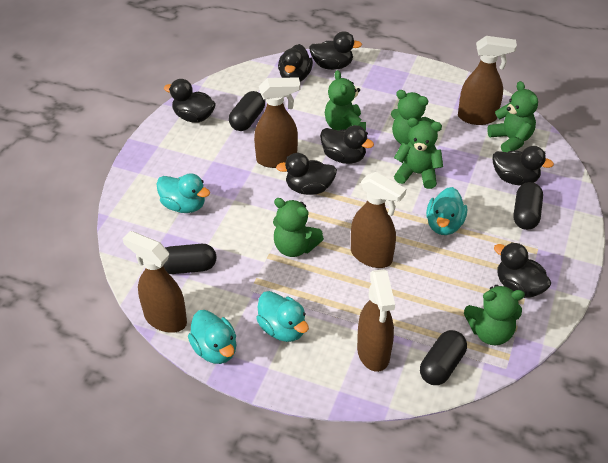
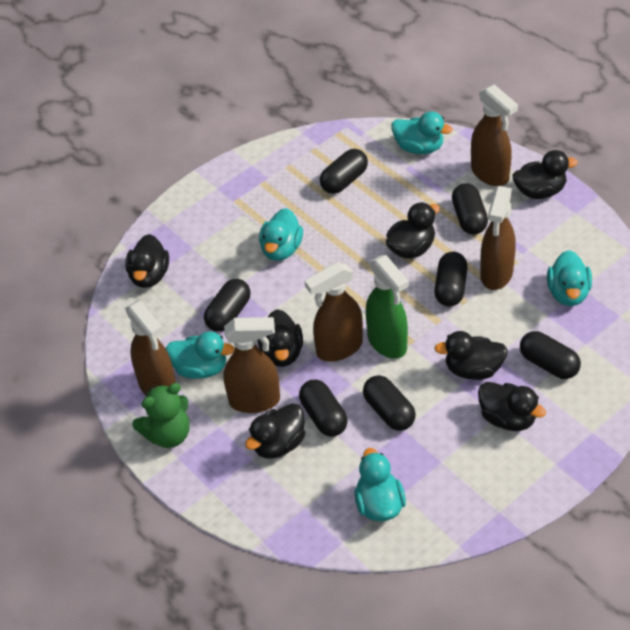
black capsule: [163,244,217,274] [229,91,265,131] [420,330,467,385] [514,182,543,230] = 4 -> [204,279,251,332] [299,380,347,436] [320,149,368,194] [363,375,416,431] [434,252,468,307] [452,183,488,235] [520,331,581,379] = 7
green spray bottle: none = 0 -> [366,255,409,359] = 1
green teddy bear: [273,198,324,257] [325,70,366,131] [391,90,435,145] [394,118,443,189] [464,285,525,345] [487,81,538,152] = 6 -> [132,383,190,448] = 1
turquoise duck: [156,173,210,213] [188,310,236,364] [256,291,309,342] [426,187,467,235] = 4 -> [166,331,234,379] [259,208,303,261] [354,448,406,522] [391,111,453,154] [547,250,592,306] = 5

